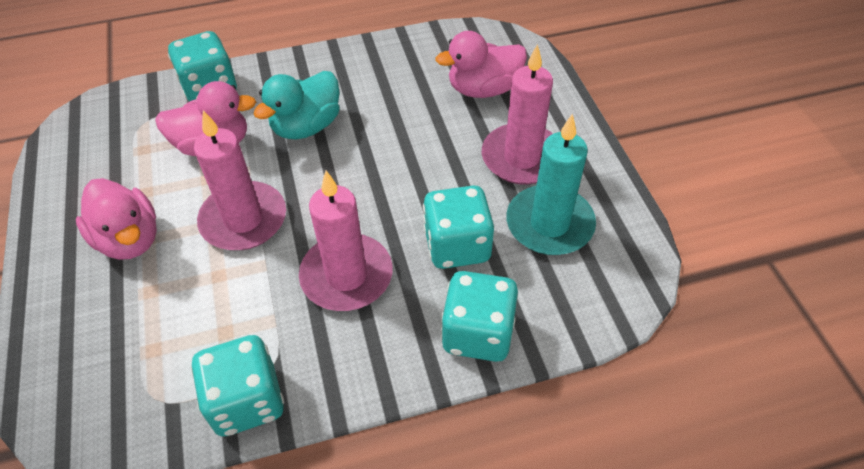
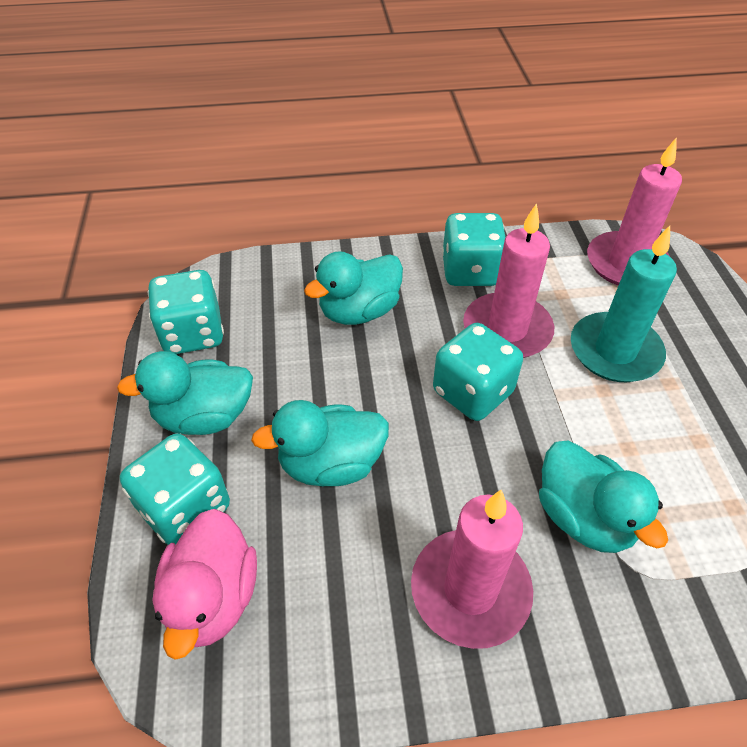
pink duck: [76,178,157,260] [155,81,256,156] [436,31,527,98] = 3 -> [152,509,257,660] = 1
turquoise duck: [253,71,340,139] = 1 -> [117,351,253,435] [251,400,389,486] [304,251,403,325] [539,440,668,553] = 4

